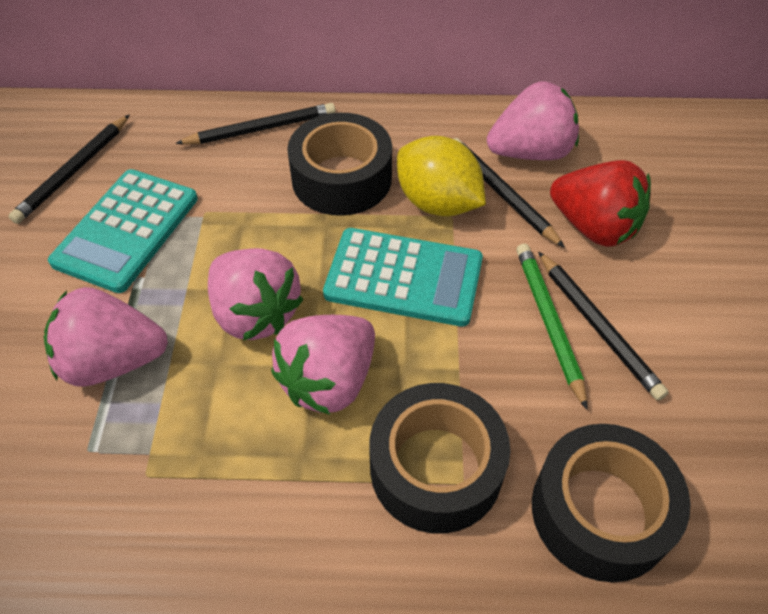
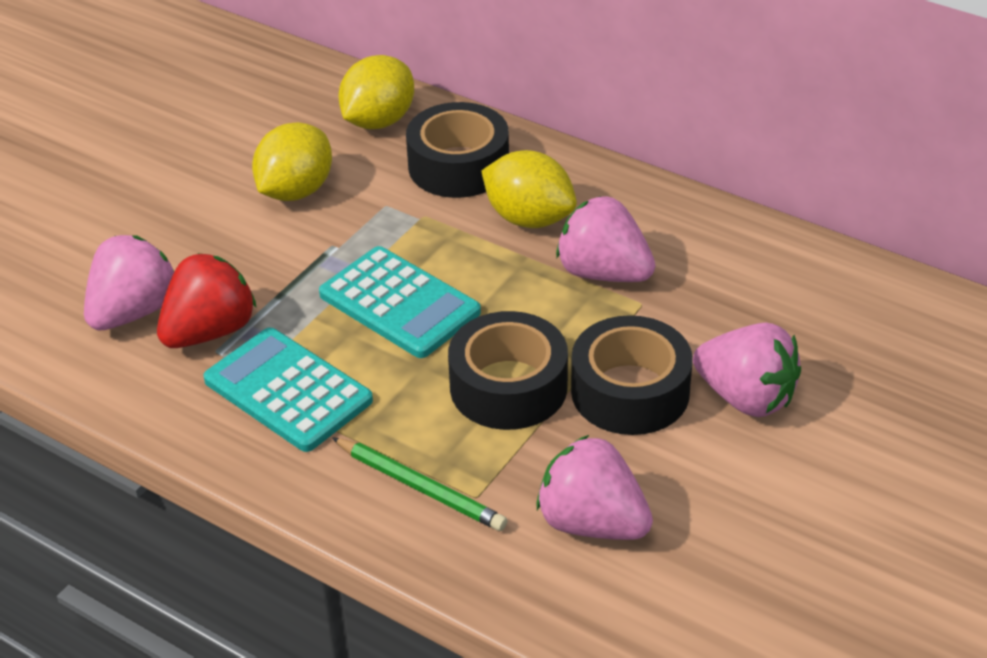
black pencil: [8,115,129,224] [175,103,335,144] [454,138,565,248] [538,251,669,401] = 4 -> none = 0
yellow lemon: [397,136,486,216] = 1 -> [252,122,332,201] [338,55,414,129] [481,150,577,228] = 3

